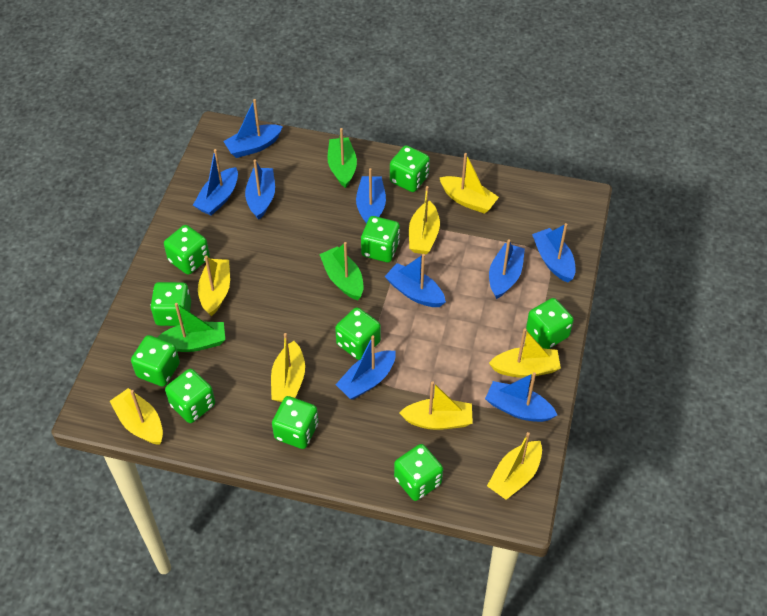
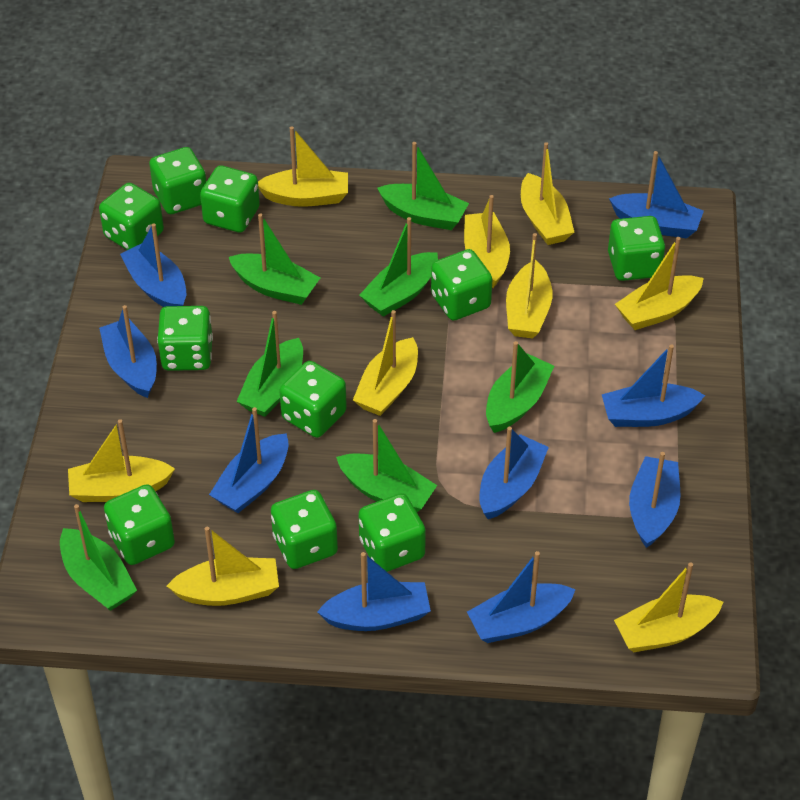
green boat: [157,303,225,352] [319,242,363,300] [328,128,357,188] = 3 -> [60,504,137,611] [229,214,320,305] [236,311,303,417] [336,419,437,512] [359,217,438,317] [377,142,469,230] [486,341,554,433] = 7
yellow boat: [110,388,163,445] [198,256,230,316] [271,333,305,402] [399,381,473,430] [409,186,440,254] [439,153,499,214] [487,432,542,500] [489,329,561,378] = 8 -> [68,419,175,502] [167,527,279,606] [258,126,348,207] [353,310,418,416] [464,195,510,288] [506,233,553,339] [521,142,574,245] [614,562,723,652] [615,237,704,330] = 9

